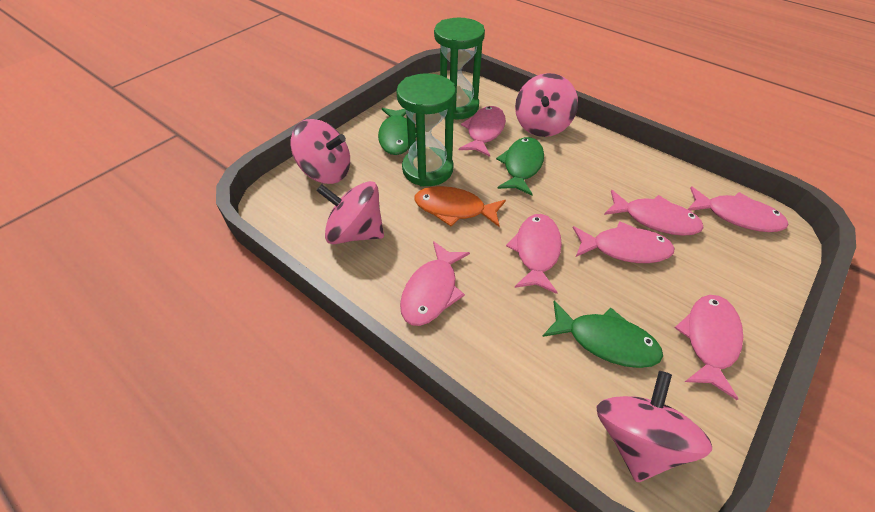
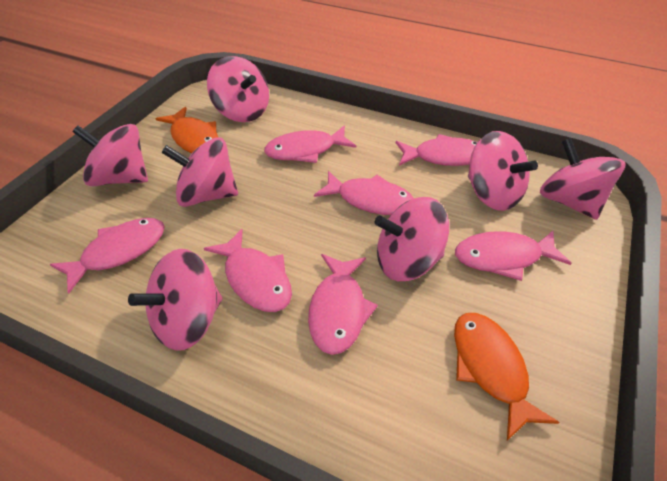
green fish: [378,108,417,155] [496,137,544,196] [542,301,663,368] = 3 -> none = 0
green hourglass: [396,73,456,187] [434,18,485,120] = 2 -> none = 0
orange fish: [414,186,506,227] = 1 -> [155,106,219,153] [454,313,559,441] = 2
pink spinning top: [291,119,350,184] [316,181,384,244] [515,73,578,137] [596,371,712,482] = 4 -> [73,124,148,186] [128,249,222,351] [162,137,238,207] [207,56,269,122] [375,197,449,281] [468,131,538,211] [540,138,626,220] = 7

